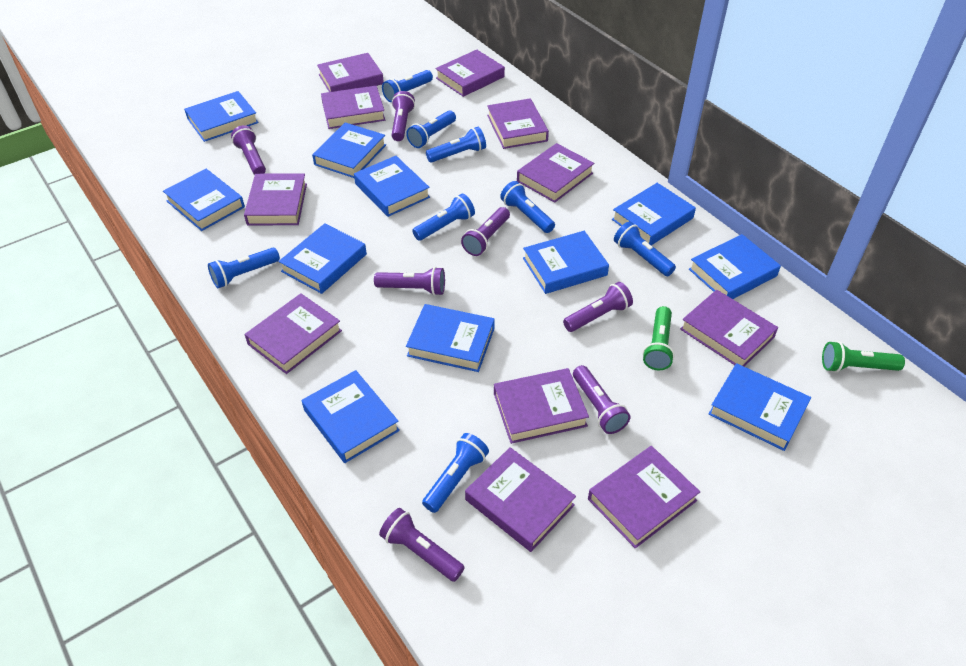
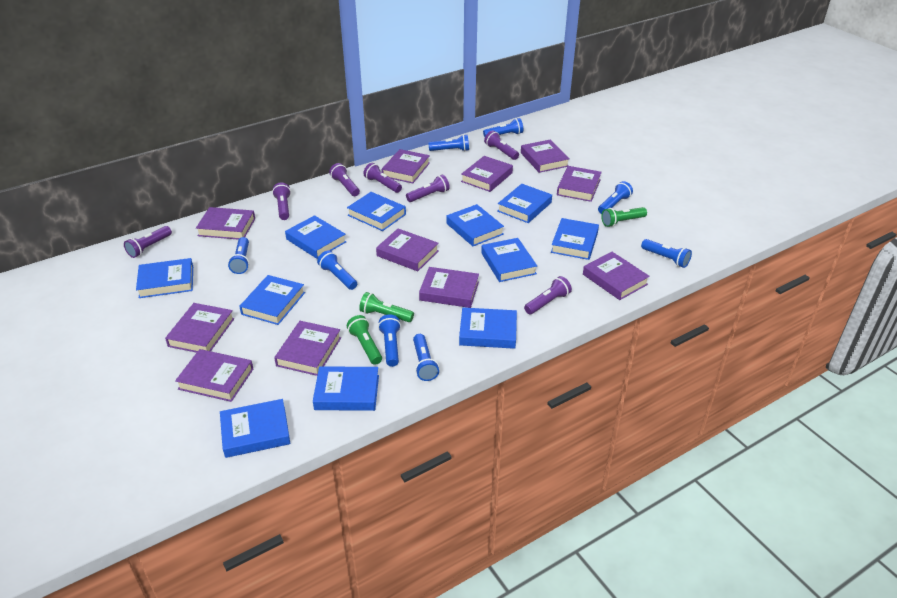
green flashlight: [643,306,675,370] [822,341,905,372] = 2 -> [347,315,382,365] [359,292,414,322] [601,207,647,227] = 3

